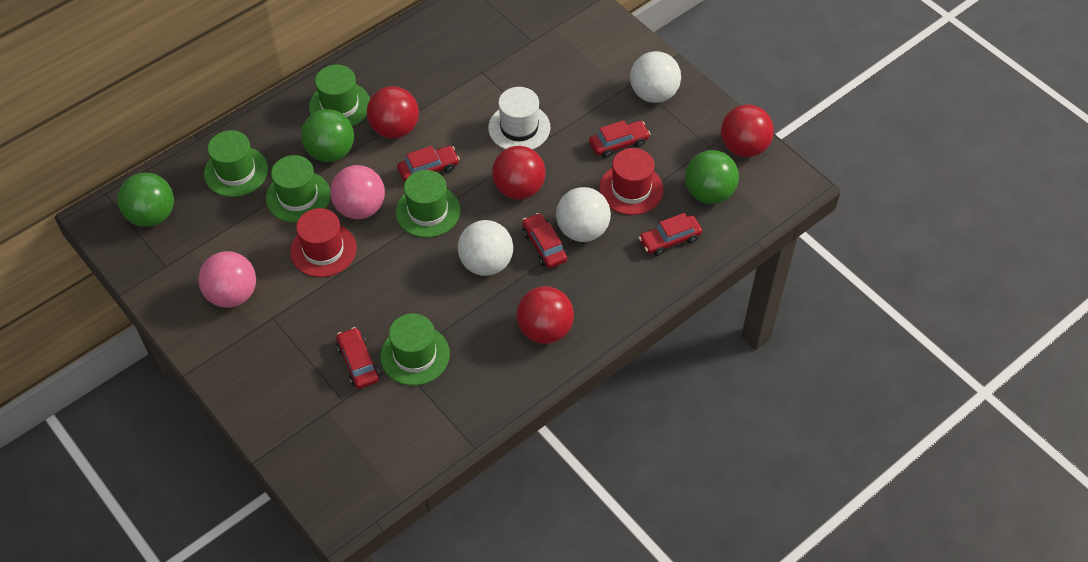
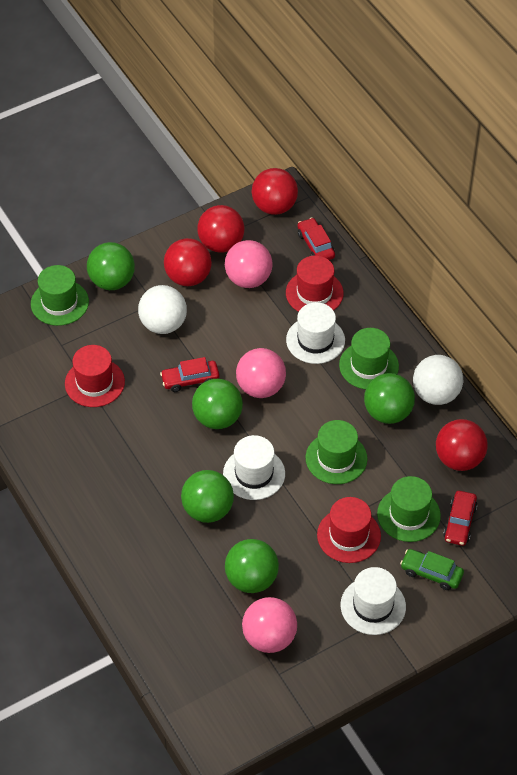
green ball: [118,173,174,227] [301,109,354,162] [685,150,739,204] = 3 -> [87,242,135,290] [181,470,234,523] [192,379,243,429] [225,539,279,593] [364,373,415,424] = 5
green car: none = 0 -> [400,549,464,590] = 1
green hat: [204,130,268,197] [266,155,330,223] [309,65,370,126] [380,313,450,386] [396,170,460,238] = 5 -> [31,265,89,326] [306,420,368,484] [339,328,399,389] [377,476,441,542] = 4
pink ball: [198,251,256,308] [330,165,385,219] = 2 -> [225,240,273,288] [236,348,286,398] [242,597,297,653] = 3
red car: [337,327,379,389] [397,146,460,182] [522,213,567,268] [589,120,650,158] [638,213,702,256] = 5 -> [160,357,219,392] [298,217,335,260] [443,491,478,546] = 3
red hat: [290,208,357,277] [599,148,663,215] = 2 -> [65,345,125,407] [286,256,344,312] [317,497,381,563] = 3
white ball: [458,220,513,276] [556,187,611,242] [630,51,681,103] = 3 -> [138,285,187,334] [413,355,463,405] = 2
white hat: [488,87,550,150] = 1 -> [223,435,285,500] [286,302,345,364] [341,567,406,635] = 3

